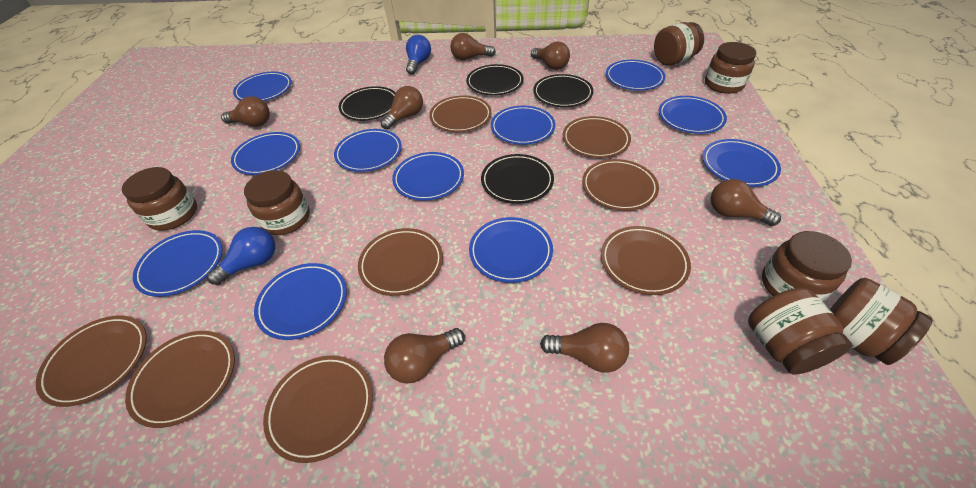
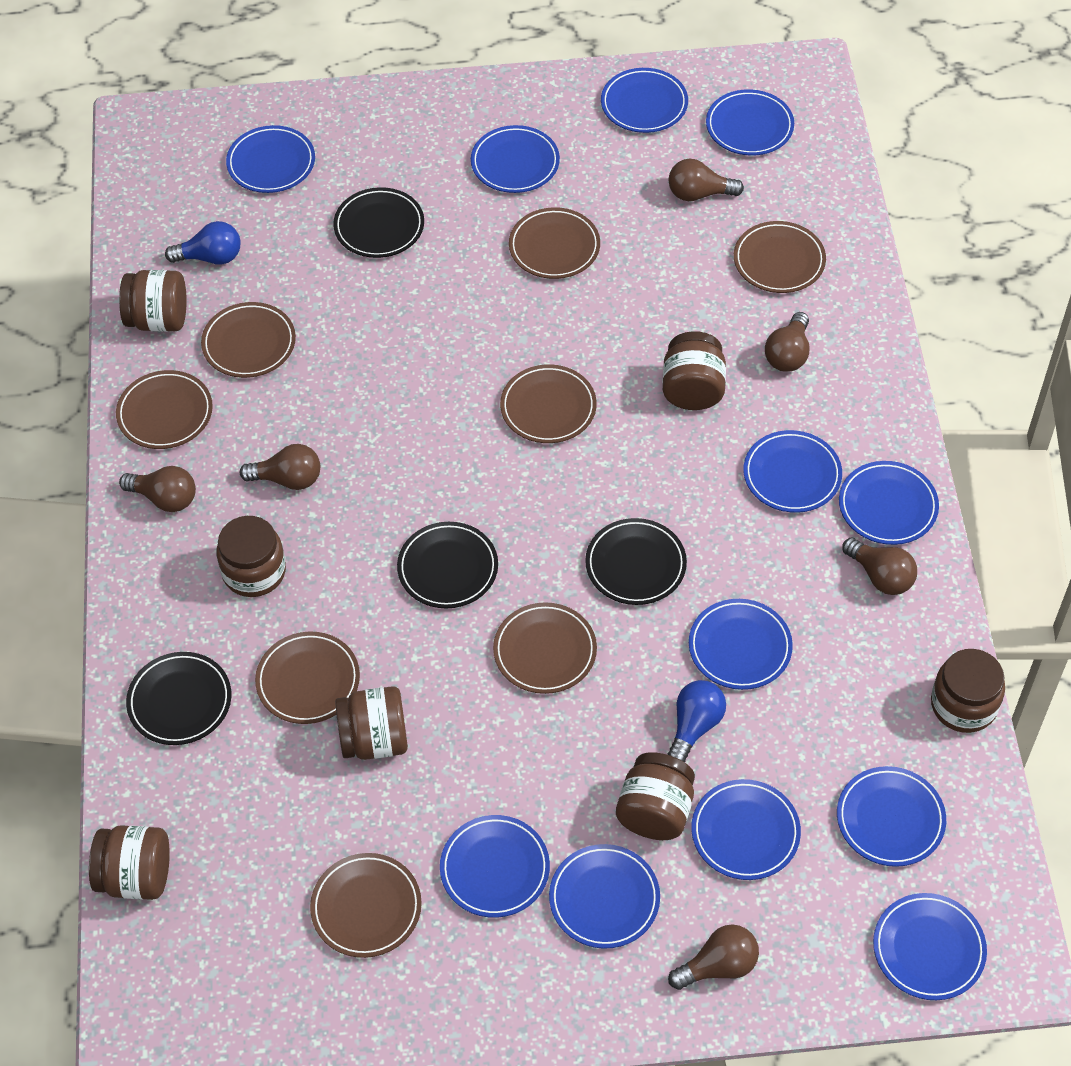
blue plate: [132,230,223,297] [231,132,300,175] [233,72,292,101] [254,263,347,340] [334,129,402,172] [392,152,464,201] [469,217,553,283] [491,106,555,145] [606,60,665,90] [659,96,727,134] [702,139,781,187] = 11 -> [226,125,315,193] [440,815,550,918] [471,125,560,193] [549,844,660,949] [601,68,688,133] [689,599,793,690] [691,779,801,880] [706,89,794,156] [743,430,842,513] [837,766,946,867] [839,461,939,545] [873,893,987,1000] = 12
brown light bulb: [221,96,270,127] [380,86,423,130] [384,328,465,384] [450,33,496,60] [531,41,570,70] [540,323,629,373] [711,179,781,226] = 7 -> [119,466,196,512] [240,444,320,490] [668,925,759,990] [669,159,744,201] [765,312,810,372] [842,537,917,595] = 6

